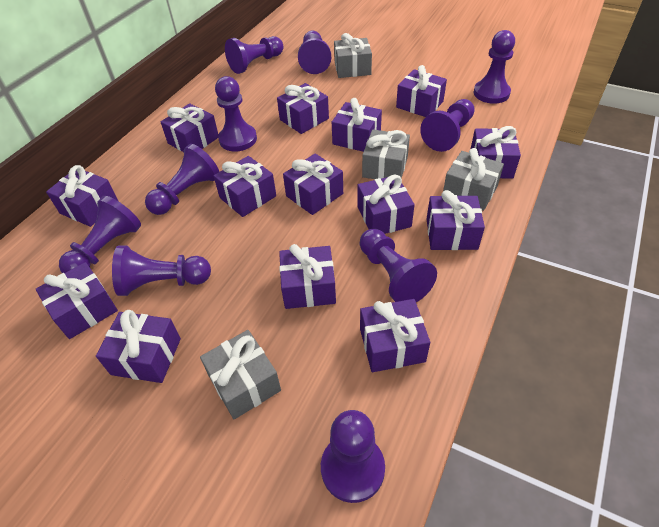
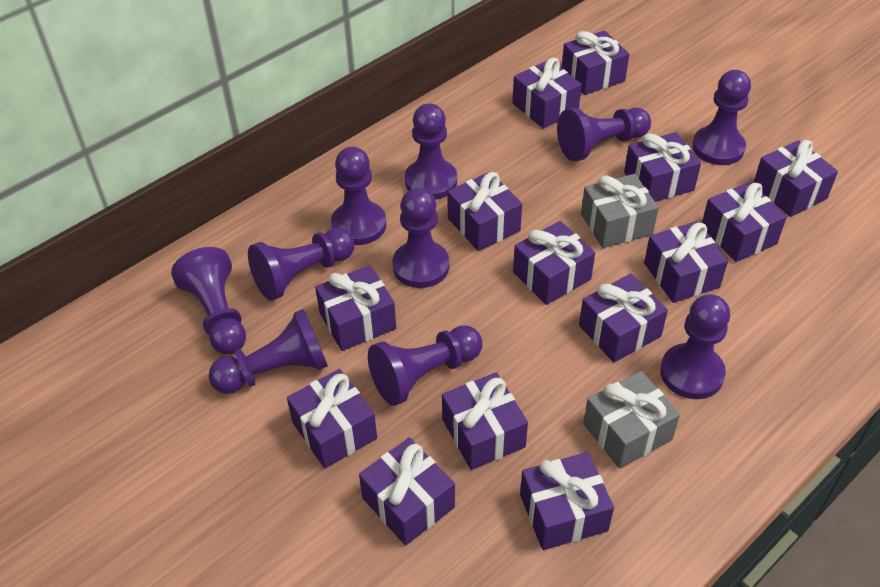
grey gift: [200,330,281,419] [334,33,372,78] [362,130,410,179] [443,148,504,211] = 4 -> [581,174,659,248] [583,371,680,469] = 2

